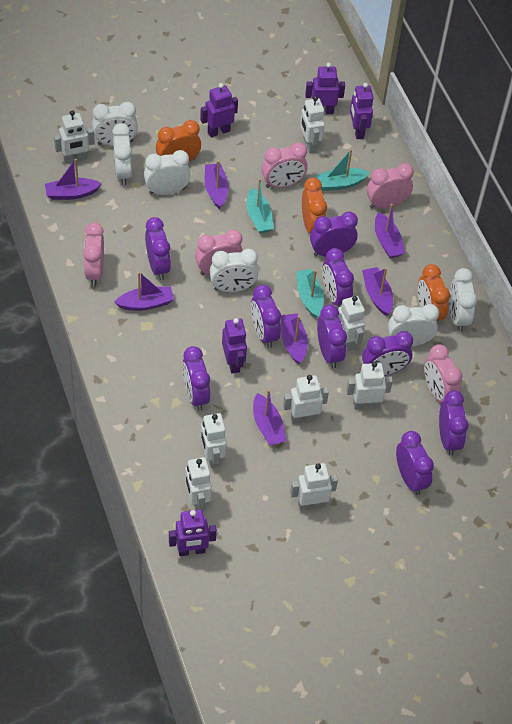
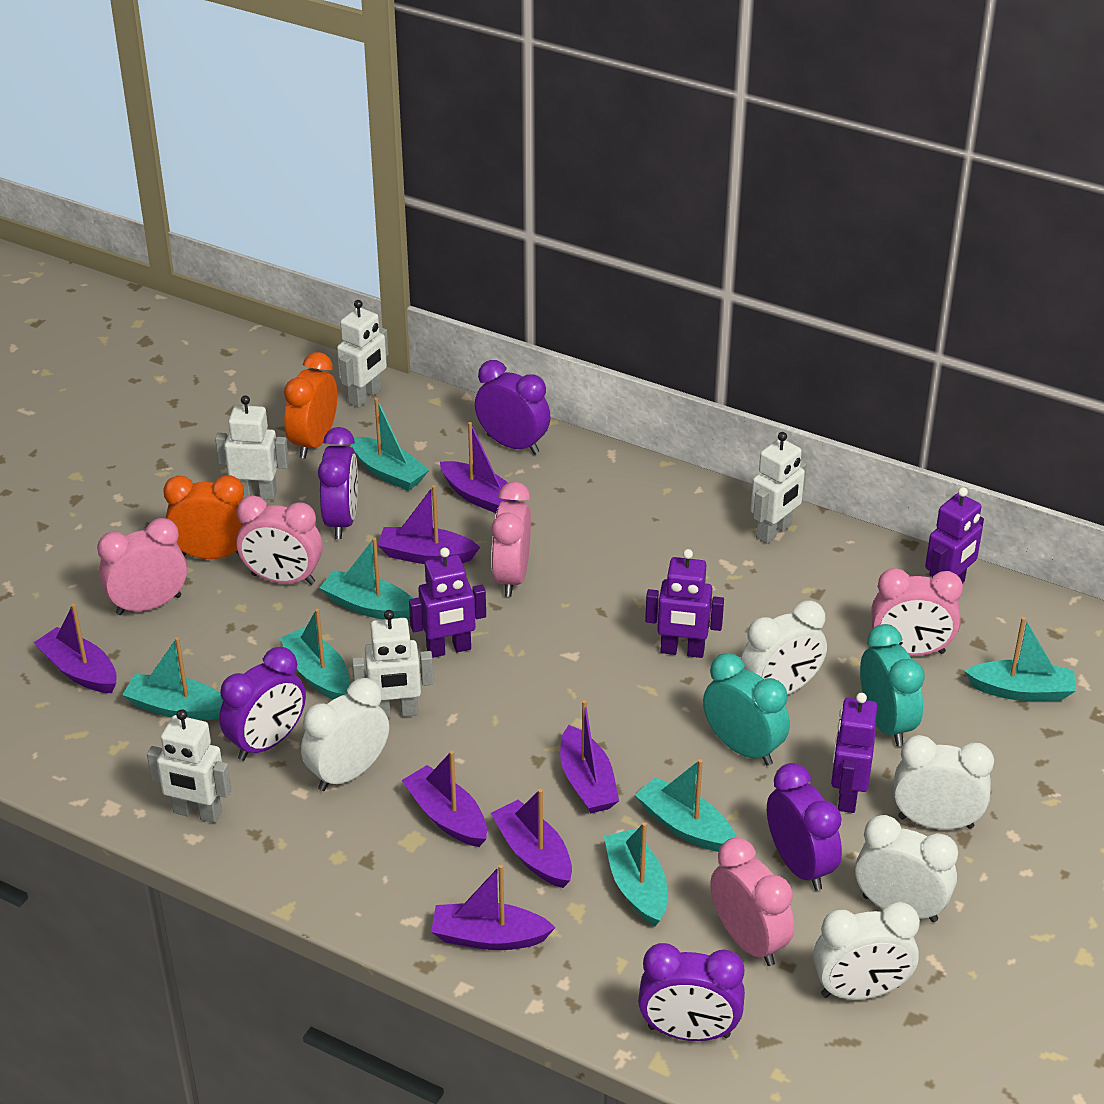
orange clock: [156,120,201,163] [302,177,327,234] [418,264,450,321] = 3 -> [163,475,244,559] [284,352,337,458] = 2
purple clock: [145,217,171,280] [182,346,210,411] [251,285,281,348] [310,212,358,257] [317,305,347,368] [322,248,354,307] [362,331,413,376] [396,431,434,495] [439,390,469,456] = 9 -> [219,647,306,761] [318,427,358,539] [475,360,550,455] [638,943,745,1041] [767,763,842,891] = 5
purple robot: [169,510,217,556] [200,83,238,137] [222,318,247,373] [305,63,345,114] [350,83,374,139] = 5 -> [409,548,486,658] [645,549,724,658] [831,693,877,813] [925,487,984,583] = 4
turquoise boat: [246,179,274,234] [296,269,324,318] [315,149,370,191] = 3 -> [122,637,223,720] [279,609,350,700] [320,537,413,620] [351,398,429,491] [604,822,667,926] [635,759,736,852] [965,617,1076,701] = 7
turquoise clock: none = 0 -> [703,653,790,766] [860,624,925,746] = 2
white clock: [92,102,138,146] [112,123,132,185] [144,150,191,195] [210,249,258,292] [388,304,439,346] [449,268,477,332] = 6 -> [301,678,389,791] [741,600,827,695] [813,902,920,1000] [855,815,958,922] [893,735,994,830] = 5
white robot: [54,110,95,164] [185,457,212,511] [200,413,227,468] [283,375,329,424] [290,463,338,511] [300,96,325,153] [338,296,365,351] [346,362,393,410] = 8 -> [147,709,232,823] [215,395,289,500] [337,300,388,408] [352,610,434,718] [750,432,807,544] = 5

